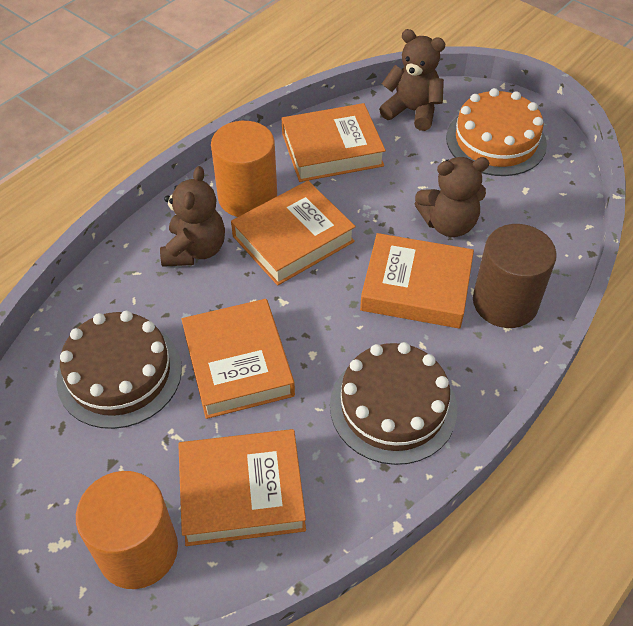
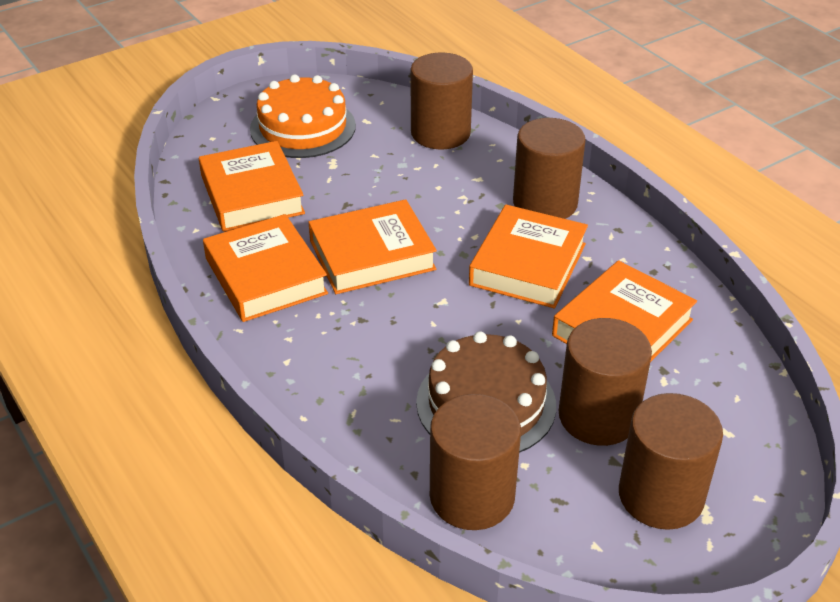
brown cake: [56,311,182,429] [330,342,457,465] = 2 -> [416,331,556,453] = 1
brown cylinder: [473,224,557,328] = 1 -> [410,52,473,150] [430,394,521,530] [513,118,586,219] [559,318,652,446] [619,393,723,530] = 5
brown teddy bear: [160,166,225,267] [379,29,445,131] [414,157,489,237] = 3 -> none = 0
orange cylinder: [76,471,178,589] [211,121,277,217] = 2 -> none = 0

